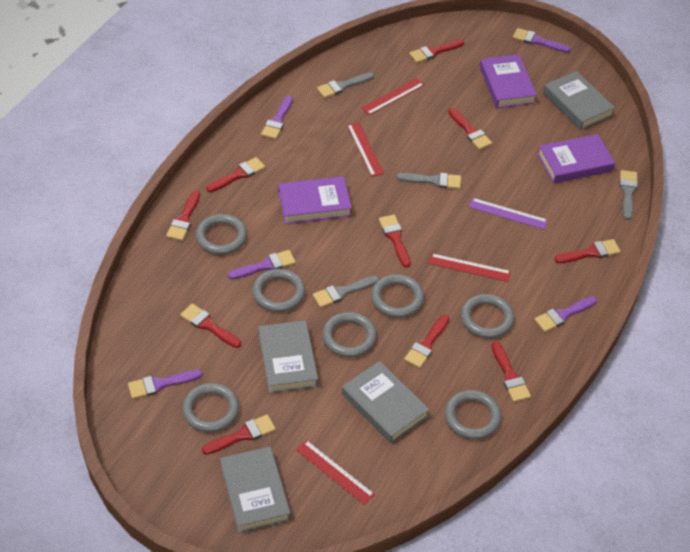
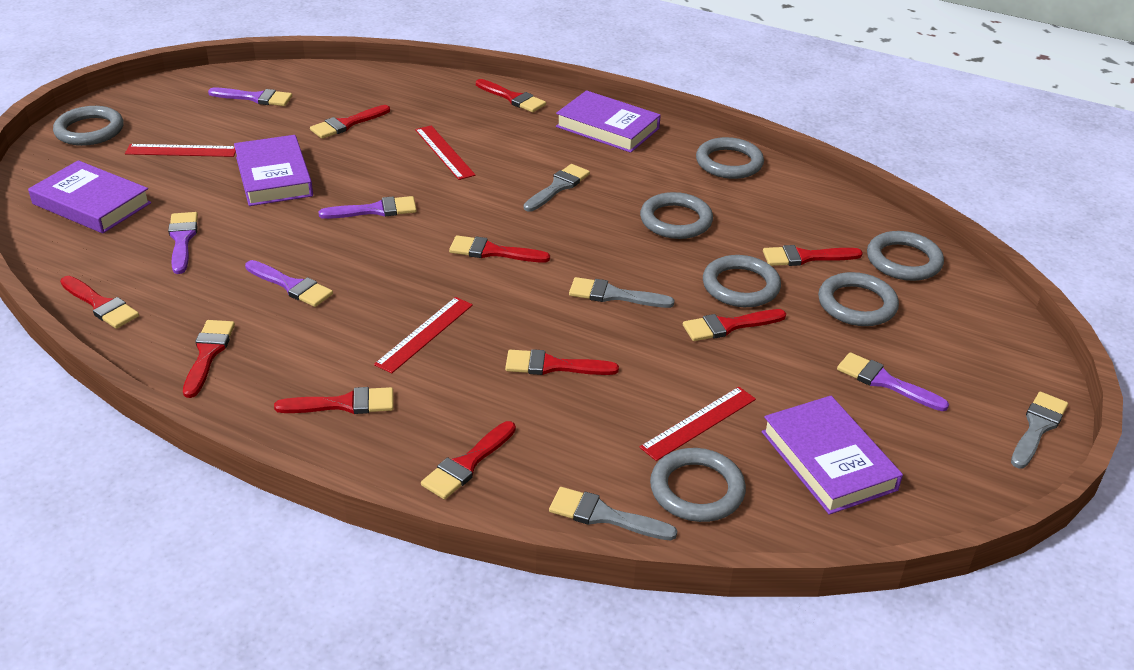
grey book: [220,447,291,533] [258,320,318,394] [342,361,430,443] [543,71,615,130] = 4 -> none = 0
purple book: [278,176,352,224] [480,54,537,108] [537,134,615,183] = 3 -> [28,160,151,233] [234,135,313,206] [556,90,661,153] [762,396,903,515] = 4
purple ruler: [469,198,548,229] = 1 -> none = 0

